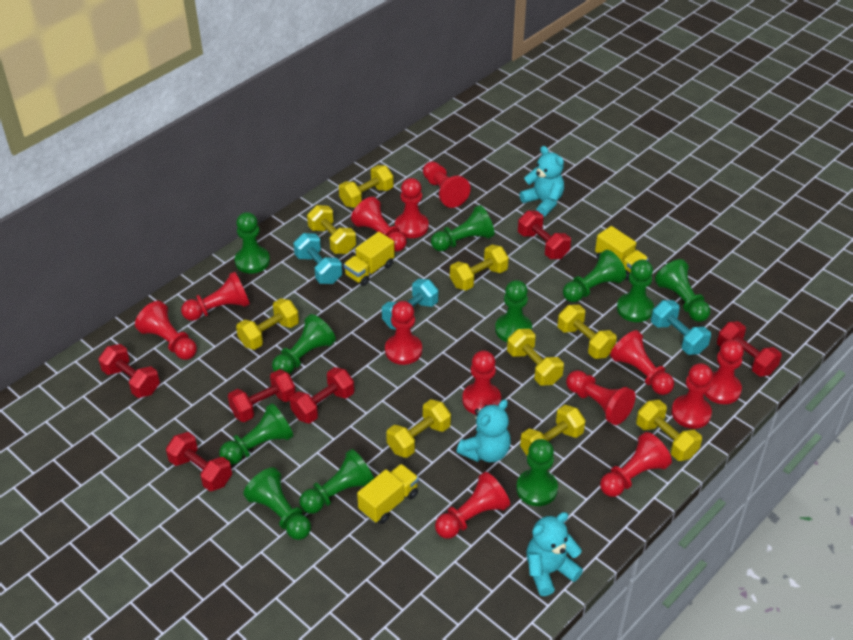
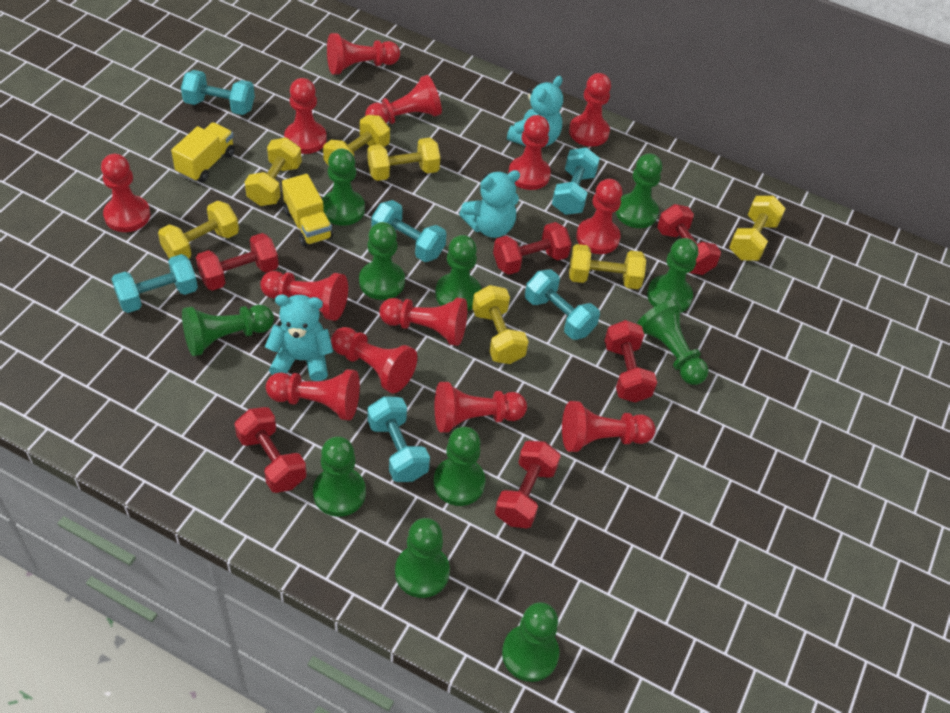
turquoise dumbbell: [293,233,342,284] [382,279,438,330] [651,300,711,355] = 3 -> [112,254,198,313] [181,70,255,115] [367,396,430,482] [372,200,446,262] [525,269,600,340] [552,147,600,215] = 6
yellow dumbbell: [236,298,299,350] [307,205,356,254] [339,165,394,208] [386,399,451,458] [450,245,509,291] [507,329,564,385] [520,405,586,456] [557,305,617,359] [636,400,702,461] = 9 -> [158,201,239,259] [245,138,302,206] [323,115,390,166] [367,137,440,181] [472,285,529,364] [569,244,646,289] [729,196,786,261] = 7
yellow truck: [344,232,395,286] [357,464,419,524] [595,226,649,280] = 3 -> [171,122,235,182] [282,174,333,247] = 2

